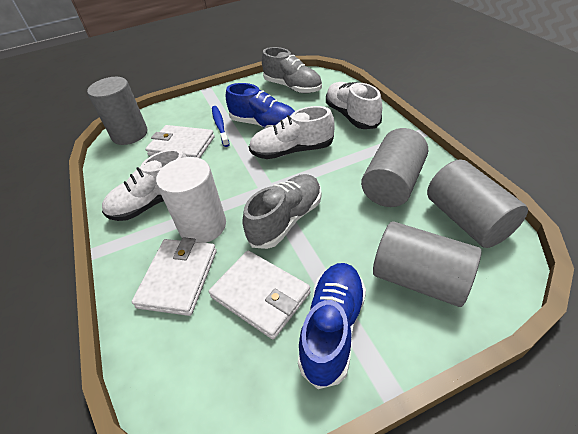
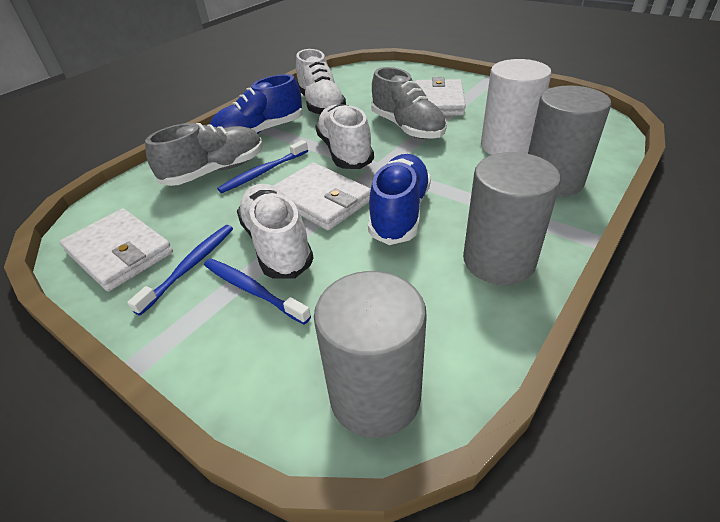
blue toothbrush: [212,106,230,147] = 1 -> [127,225,233,316] [204,259,311,324] [217,140,308,193] = 3
grey cylinder: [87,77,148,145] [361,128,428,207] [373,221,482,307] [427,160,528,248] = 4 -> [314,271,427,438] [463,152,561,285] [528,85,611,197] = 3

